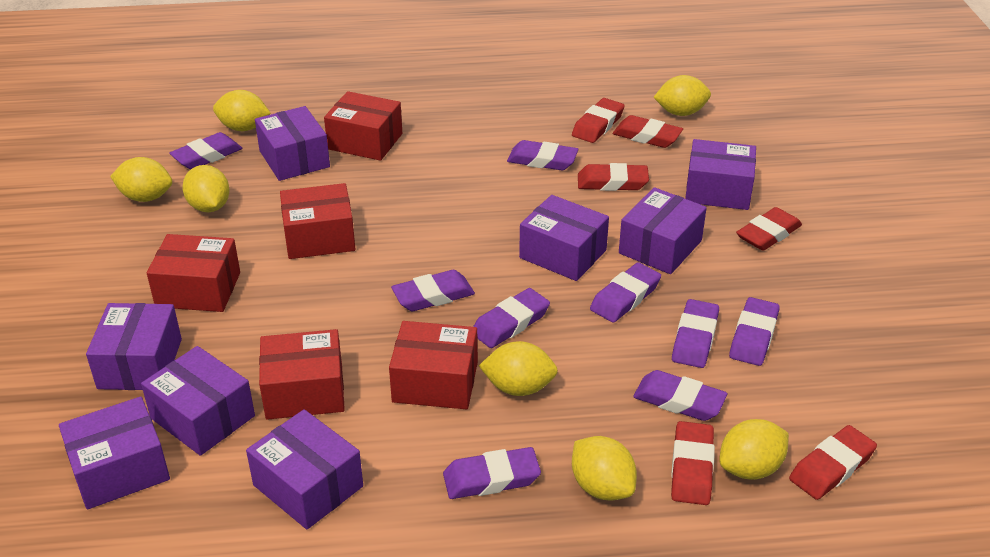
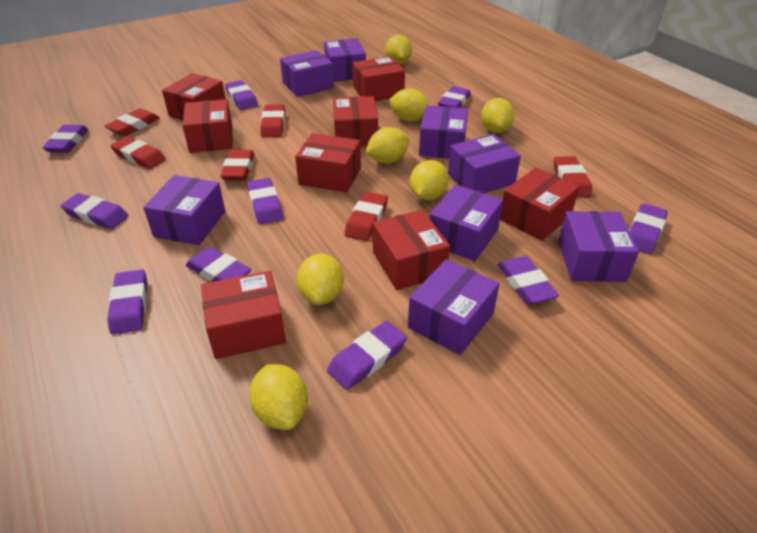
purple eraser: [170,132,242,169] [391,270,475,311] [443,447,541,499] [473,288,550,348] [507,140,578,170] [590,262,661,323] [633,370,727,421] [672,299,719,368] [729,297,780,366] = 9 -> [42,125,89,153] [61,193,129,229] [107,269,147,335] [186,247,251,282] [225,80,258,110] [247,178,283,225] [327,321,407,390] [438,86,471,108] [497,256,559,305] [629,203,668,254] = 10
red box: [147,234,240,312] [259,329,345,420] [280,183,356,259] [324,91,402,161] [389,321,478,410] = 5 -> [162,73,226,121] [182,99,233,153] [201,271,286,359] [295,133,361,193] [333,96,378,146] [353,56,405,101] [373,210,450,290] [500,167,579,241] = 8

